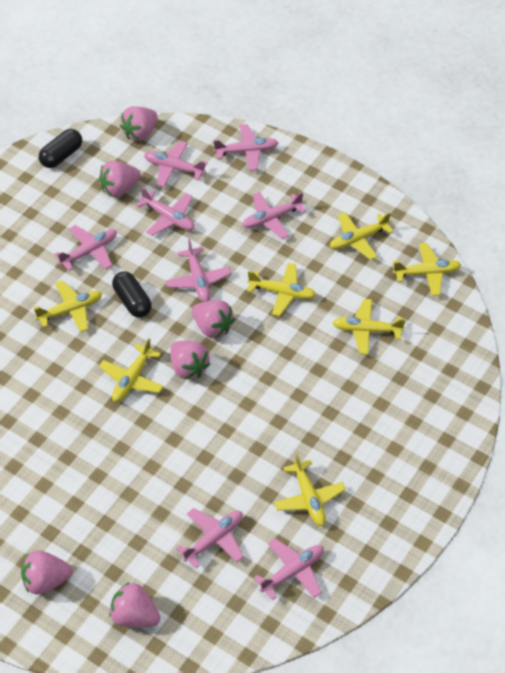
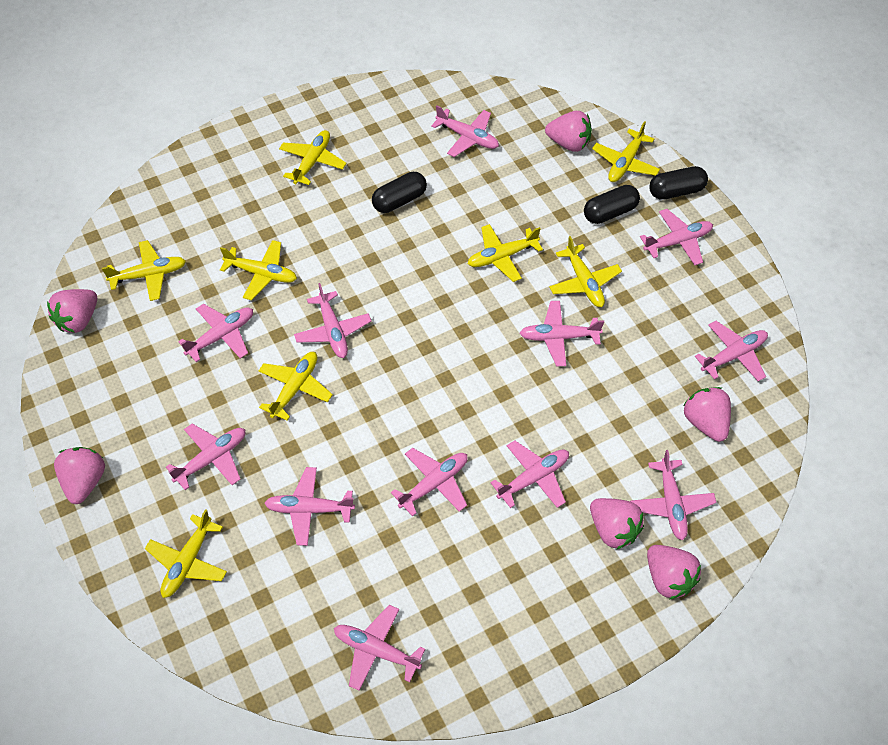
black capsule: [39,129,82,168] [112,271,152,318] = 2 -> [372,172,427,213] [584,185,640,224] [649,166,708,200] = 3
pink plane: [54,225,117,271] [136,187,195,236] [144,141,208,187] [165,239,231,302] [176,508,244,568] [213,124,278,171] [242,192,306,239] [254,538,324,600] = 8 -> [166,423,245,490] [178,304,253,362] [264,467,355,546] [294,283,371,358] [334,605,425,691] [391,448,468,517] [431,105,499,157] [490,440,569,508] [520,301,604,366] [630,450,717,540] [640,209,713,265] [695,321,768,382] = 12
yellow plane: [33,280,102,332] [99,338,164,402] [247,263,316,316] [274,453,346,526] [330,212,394,260] [332,299,406,355] [393,243,461,296] = 7 -> [102,240,186,301] [145,509,227,598] [220,240,297,300] [259,352,333,421] [279,130,347,185] [468,224,543,282] [549,236,622,307] [592,121,660,182] = 8

